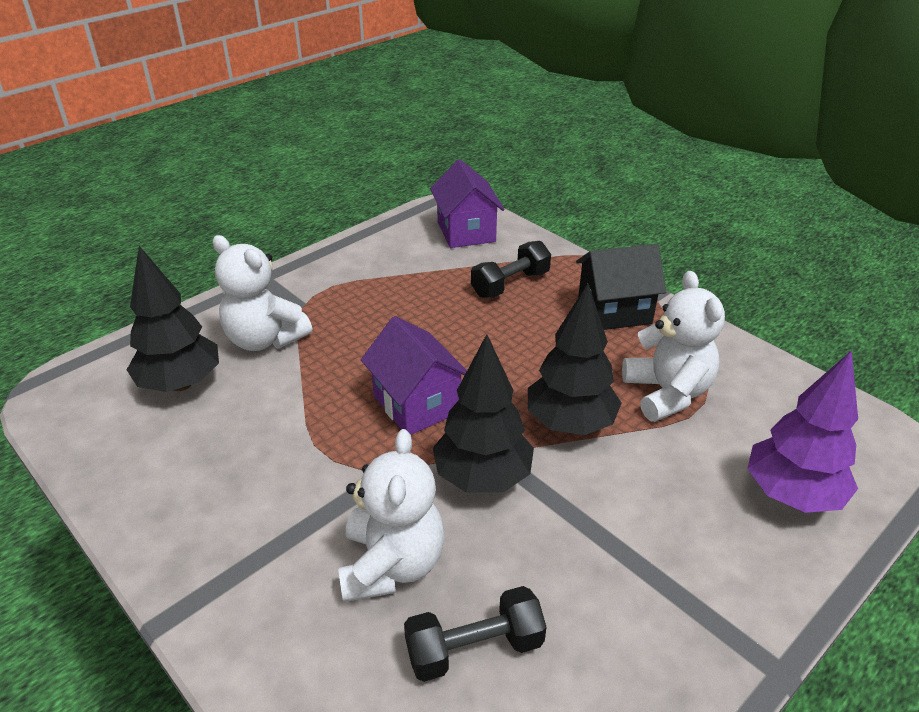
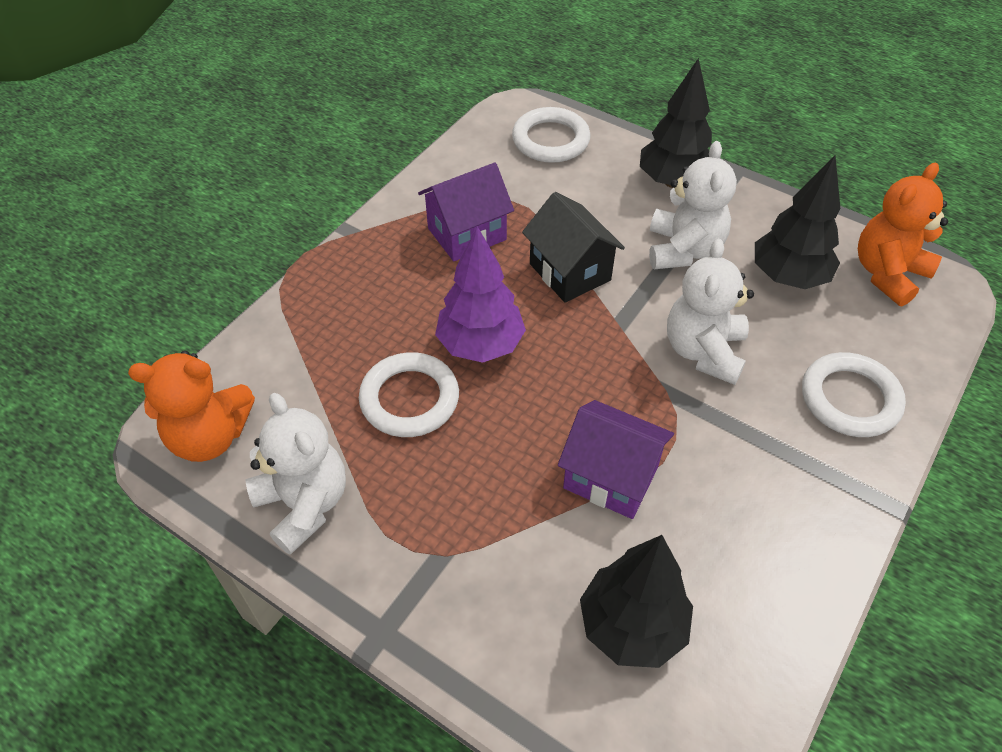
black dumbbell: [404,586,547,682] [471,241,551,298] = 2 -> none = 0
orange teddy bear: none = 0 -> [128,351,255,462] [858,163,948,306] = 2
white ring: none = 0 -> [359,352,459,437] [512,107,590,163] [802,352,906,437] = 3

